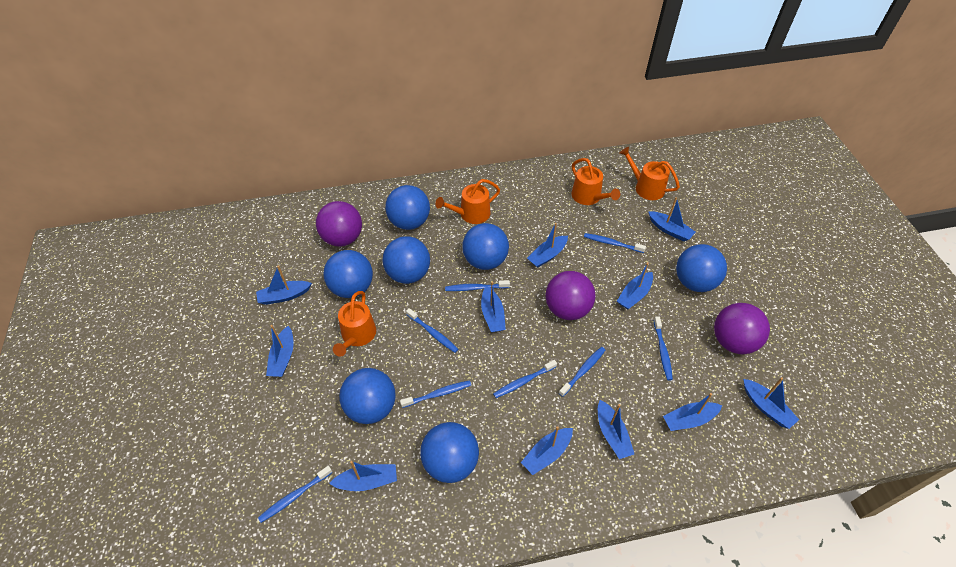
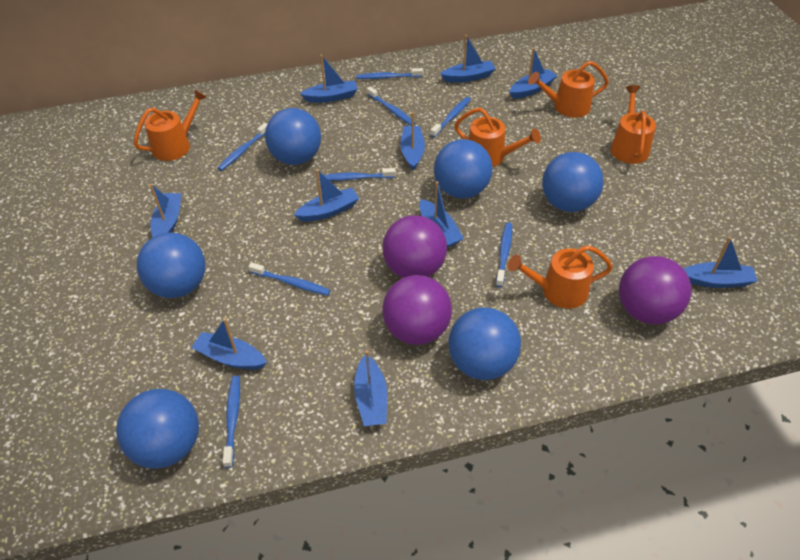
blue ball: [324,250,373,298] [339,368,396,424] [382,236,430,284] [385,185,430,230] [420,422,479,483] [462,223,509,270] [676,244,727,292] = 7 -> [116,389,199,469] [137,233,205,298] [265,108,321,165] [434,139,493,199] [448,307,521,380] [542,152,603,212] = 6
blue boat: [256,266,312,305] [266,325,293,377] [329,461,397,491] [481,282,506,332] [521,426,573,475] [527,223,568,268] [598,400,634,459] [617,262,653,309] [648,197,695,241] [663,393,722,431] [743,377,799,429] = 11 -> [150,184,182,237] [191,318,267,369] [294,169,359,222] [300,55,358,103] [354,350,387,426] [400,112,425,171] [419,181,464,248] [440,35,496,82] [510,48,558,99] [684,237,758,288] = 10
orange watering can: [333,291,376,357] [435,179,500,224] [571,158,620,205] [620,147,680,200] = 4 -> [134,89,207,161] [454,108,541,167] [508,245,613,309] [528,61,609,118] [611,85,656,164] = 5

